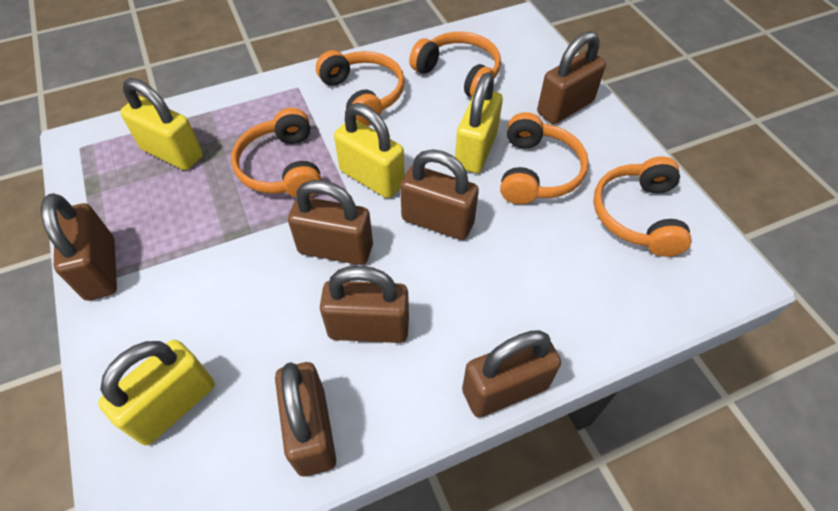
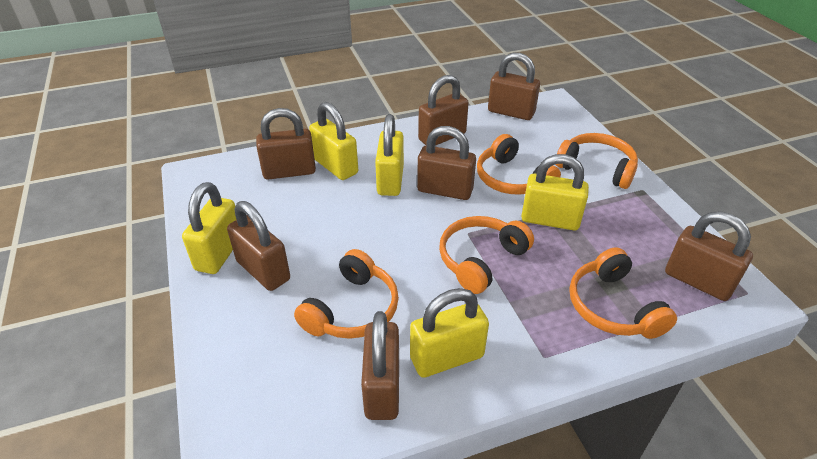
yellow padlock: [98,340,215,445] [120,78,203,170] [334,103,405,198] [455,72,503,173] = 4 -> [182,182,237,274] [309,102,358,180] [375,114,404,196] [410,288,489,378] [521,154,589,230] = 5

